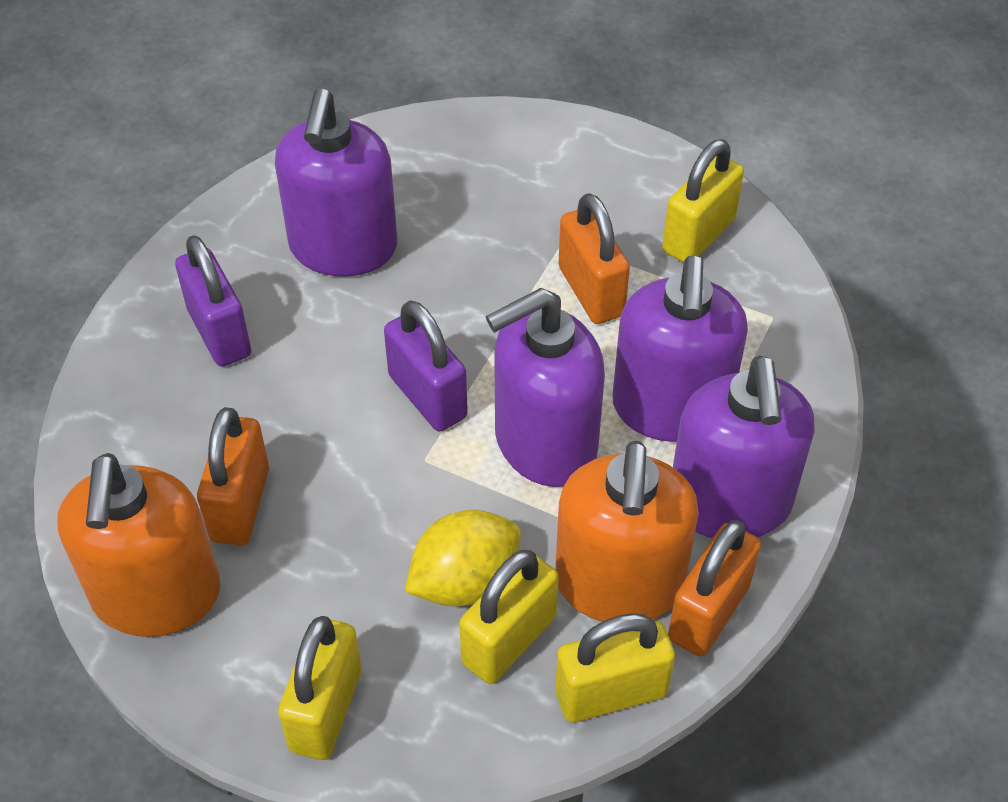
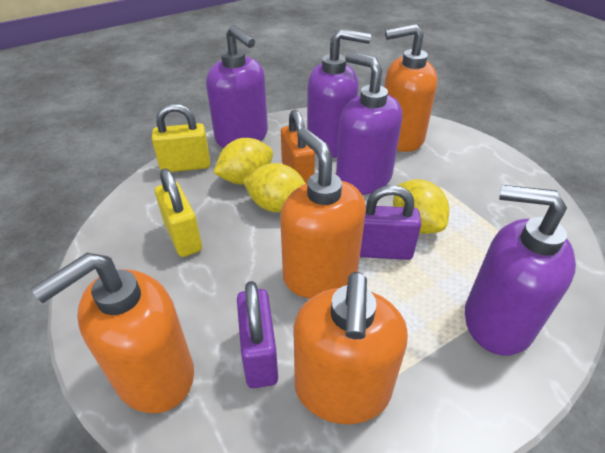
orange padlock: [197,407,269,546] [558,193,630,324] [668,520,761,657] = 3 -> [281,110,315,184] = 1
orange soap dispenser: [57,453,221,637] [555,441,699,622] = 2 -> [31,253,194,413] [280,128,366,298] [293,272,408,424] [384,24,437,152] = 4
yellow lemon: [405,510,521,606] = 1 -> [214,138,273,185] [243,163,306,212] [393,179,449,234] = 3
yellow padlock: [278,616,362,760] [459,550,558,684] [555,613,675,723] [662,139,744,263] = 4 -> [152,103,210,172] [155,168,202,257] = 2

